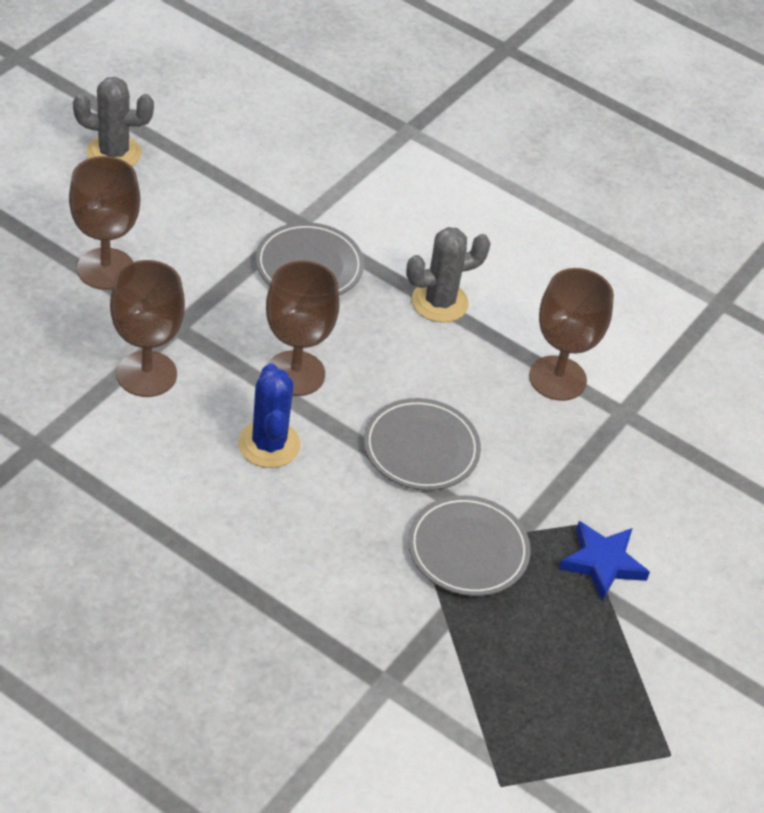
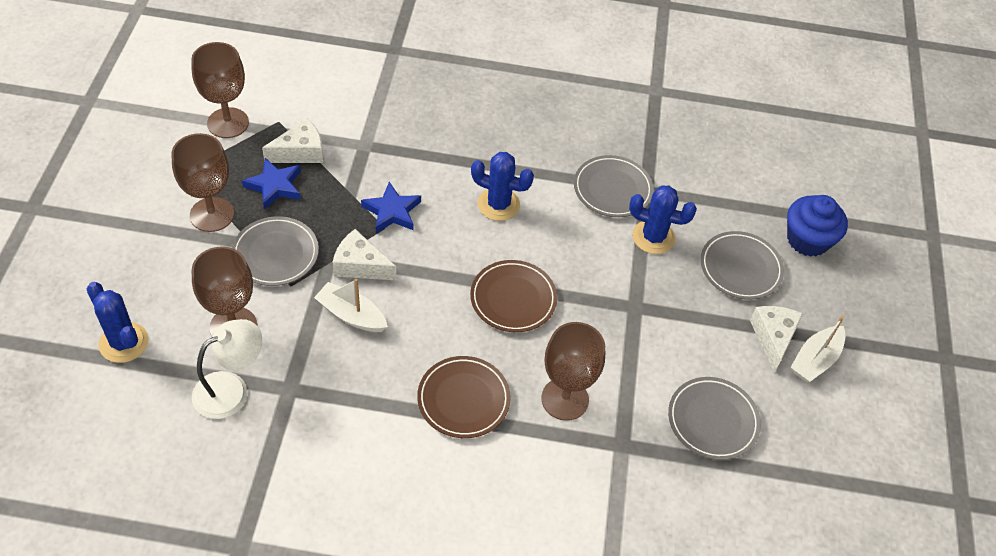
blue cactus: [238,363,301,468] = 1 -> [87,282,149,363] [471,152,534,221] [629,185,697,254] = 3
blue cupcake: none = 0 -> [787,195,848,257] = 1
blue star: [559,521,650,602] = 1 -> [242,158,301,210] [361,182,421,233] = 2
brown plate: none = 0 -> [417,356,511,438] [470,260,557,332] = 2
grey cactus: [73,77,154,166] [406,227,491,323] = 2 -> none = 0
grey plate: [255,222,364,295] [364,398,481,490] [408,495,530,596] = 3 -> [232,216,319,286] [574,155,654,217] [668,377,761,460] [701,231,784,300] = 4
white boat: none = 0 -> [314,279,388,332] [790,316,846,382] = 2
white cheese: none = 0 -> [262,118,323,163] [333,229,396,280] [750,306,803,373] = 3
white lamp: none = 0 -> [192,319,262,419] = 1

